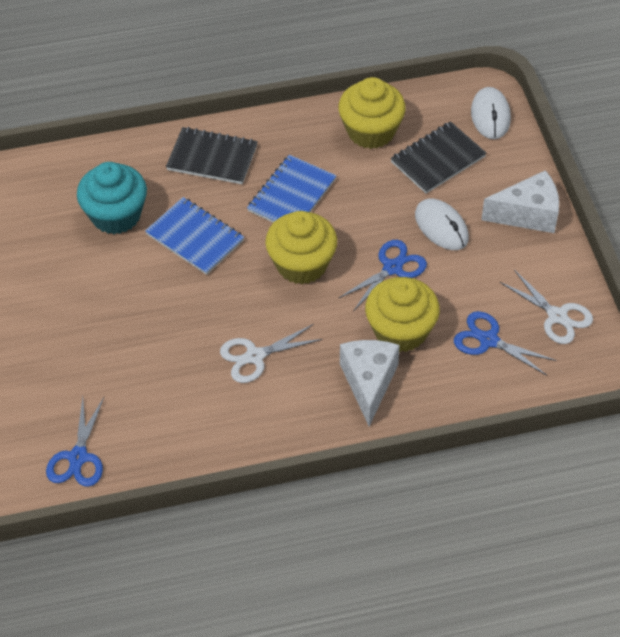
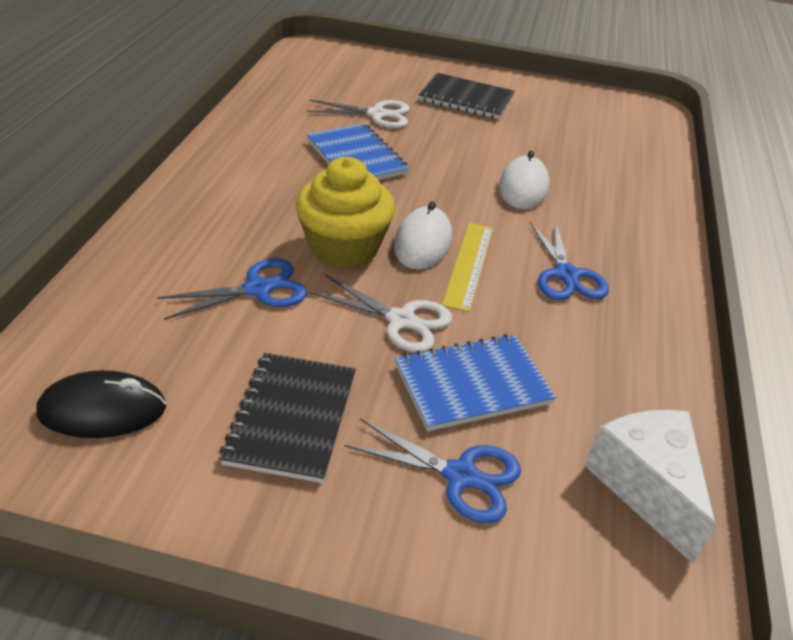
black mouse: none = 0 -> [36,370,166,438] = 1
turquoise cupcake: [77,162,147,234] = 1 -> none = 0
white cheese: [340,340,400,426] [481,170,559,233] = 2 -> [585,410,716,564] = 1
yellow cupcake: [265,211,337,284] [338,77,406,149] [365,277,440,352] = 3 -> [296,157,395,269] = 1
yellow ruler: none = 0 -> [442,223,493,312] = 1

